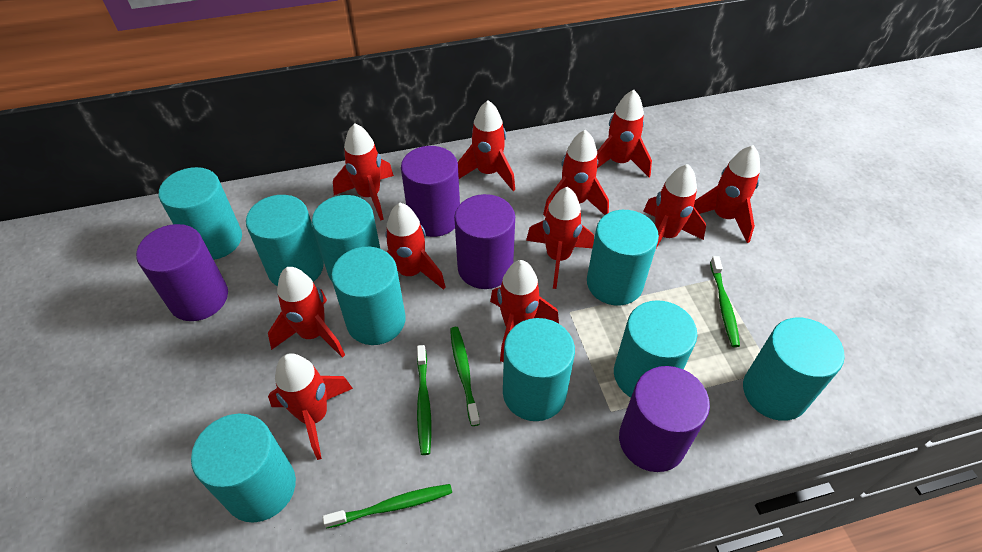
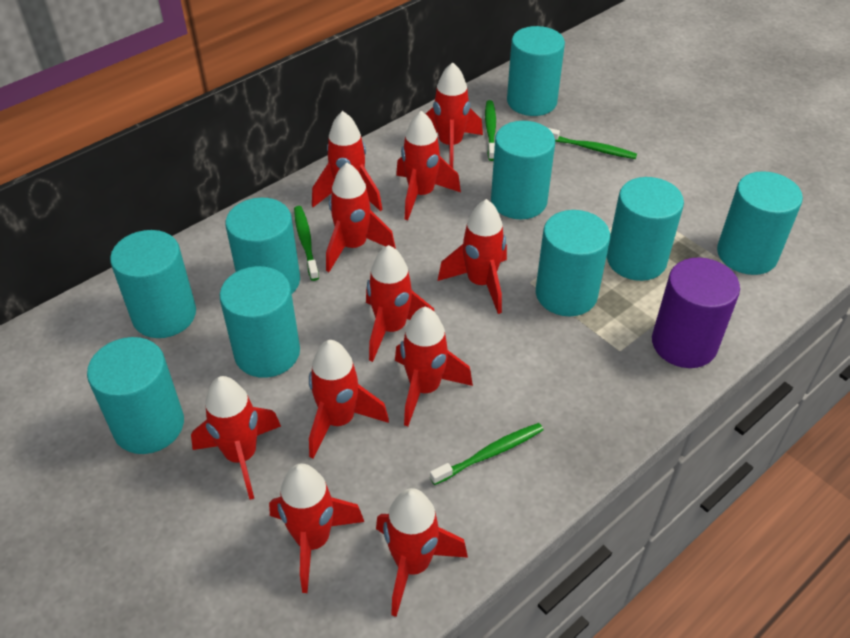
purple cylinder: [136,224,228,321] [401,146,460,237] [454,194,515,289] [619,366,710,472] = 4 -> [652,257,740,368] = 1

